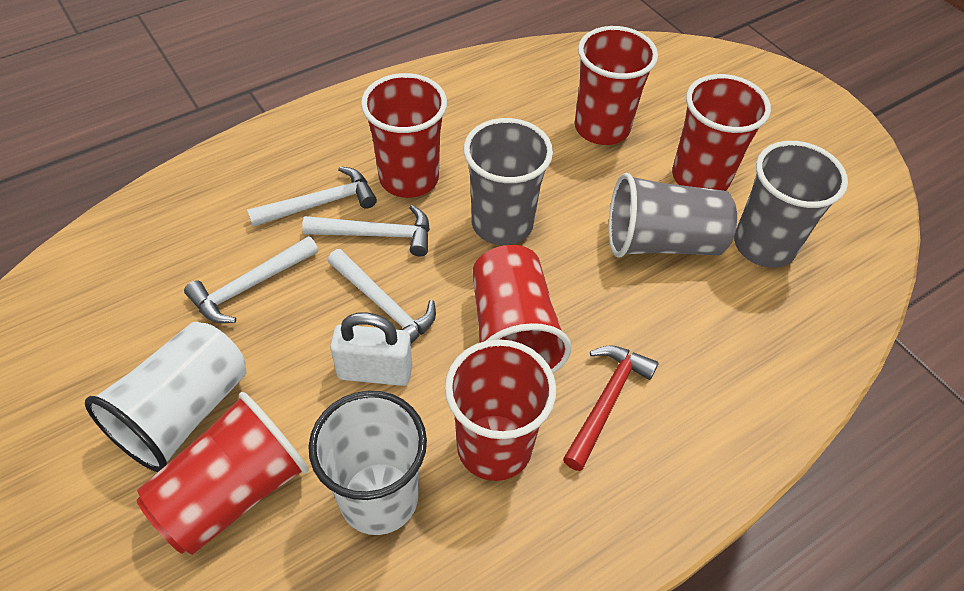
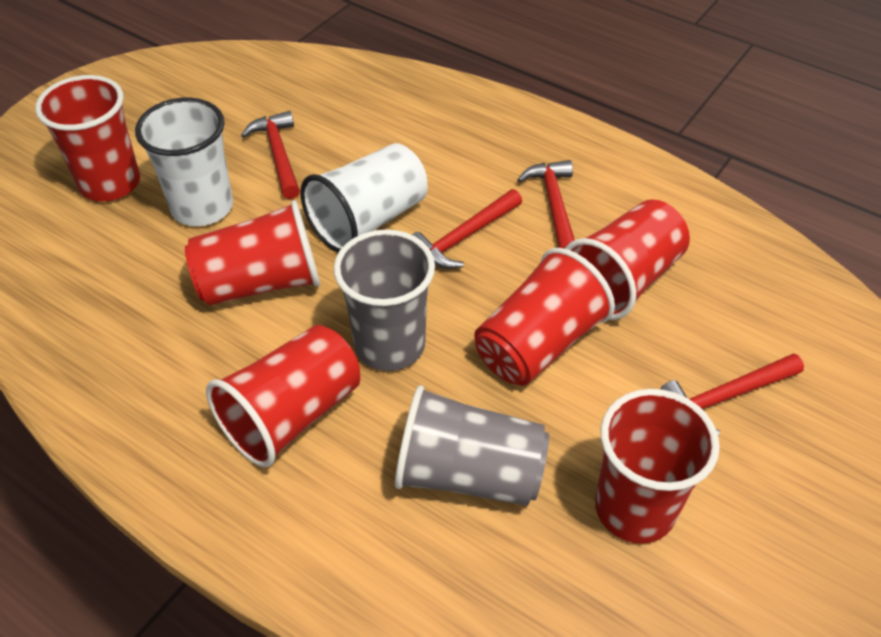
grey cup: [464,118,553,245] [609,173,737,258] [734,141,848,268] = 3 -> [334,229,435,371] [395,385,549,506] = 2
red hammer: [563,345,659,471] = 1 -> [241,111,300,199] [412,189,522,269] [517,160,575,249] [660,353,804,436] = 4
white hammer: [184,236,318,323] [247,166,377,227] [302,205,430,256] [328,249,436,344] = 4 -> none = 0
white padlock: [330,312,412,386] = 1 -> none = 0

